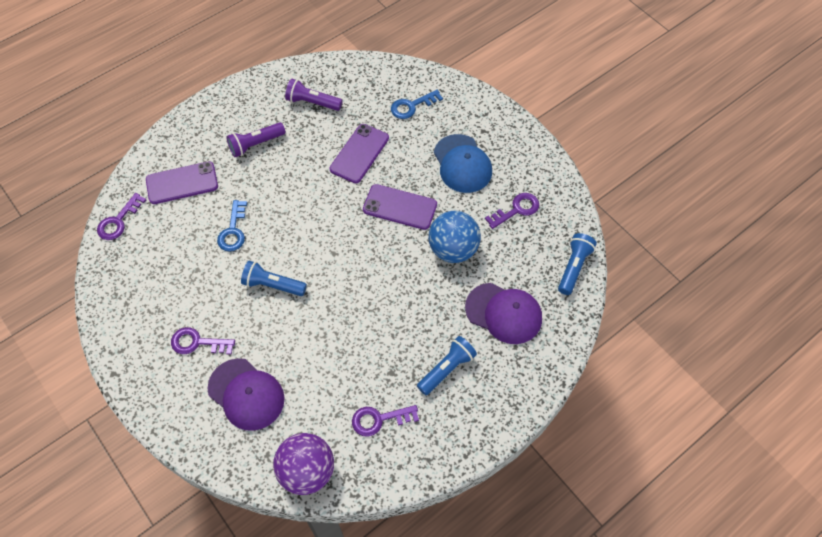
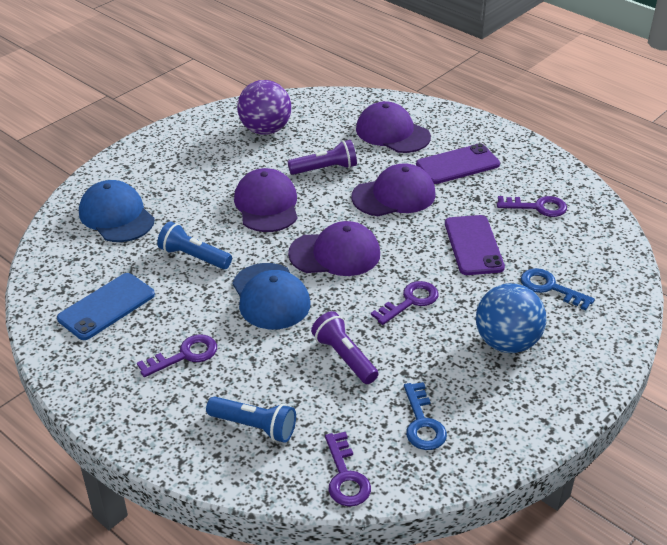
blue cap: [434,134,492,193] = 1 -> [79,180,155,242] [232,263,310,329] = 2
blue flashlight: [241,261,307,296] [417,336,477,395] [558,233,597,295] = 3 -> [157,221,232,269] [206,396,296,443] = 2
blue phone: none = 0 -> [57,273,155,340] = 1
purple cap: [207,358,285,431] [465,283,542,344] = 2 -> [234,168,297,232] [288,221,380,276] [351,163,435,216] [356,101,431,153] = 4
purple phone: [146,161,218,204] [329,124,389,183] [363,184,437,230] = 3 -> [416,143,500,184] [445,215,505,275] = 2

